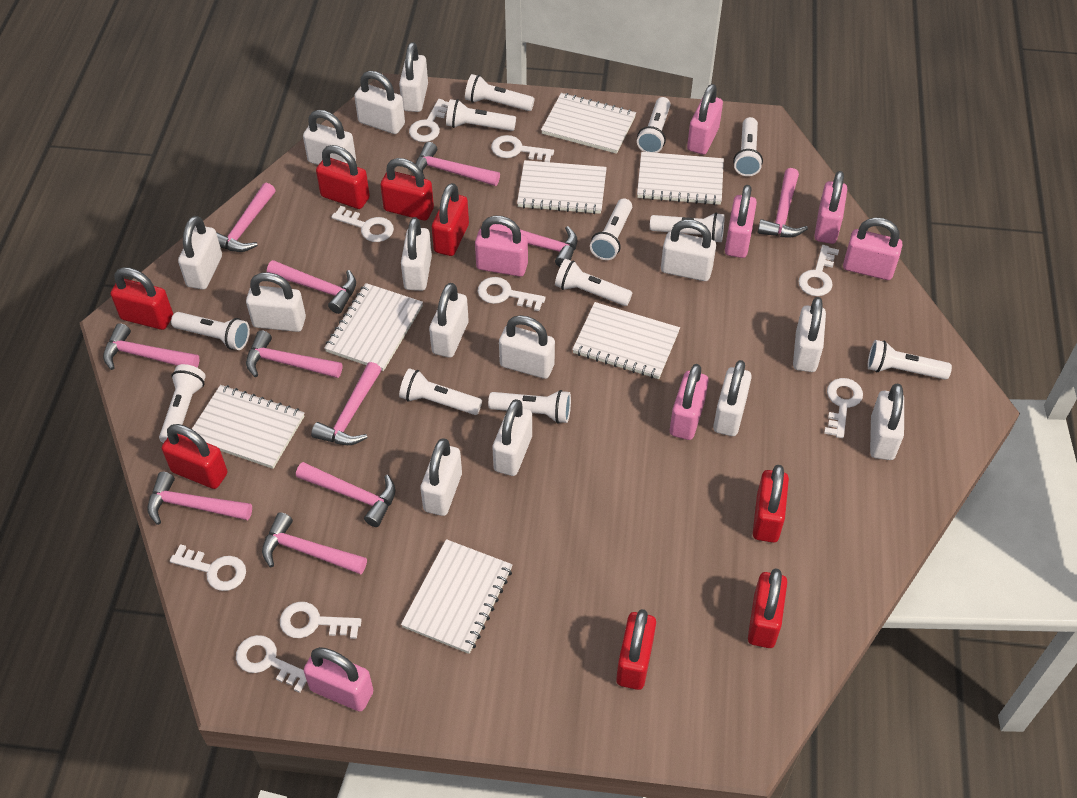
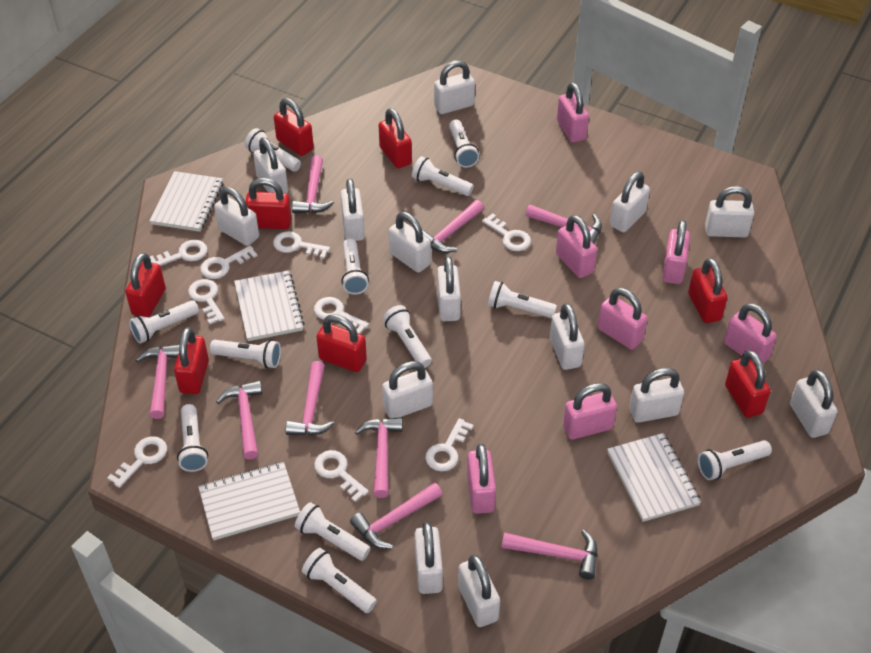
pink hammer: [103,323,200,370] [147,472,252,525] [216,183,276,252] [246,330,342,378] [262,512,367,574] [267,260,356,314] [296,462,395,527] [311,362,382,445] [416,142,500,186] [490,224,577,267] [758,168,808,237] = 11 -> [136,344,179,419] [216,380,262,460] [285,361,335,435] [292,155,334,213] [350,483,443,549] [355,417,403,498] [422,200,484,253] [502,530,598,580] [526,205,602,244] = 9
white notebook: [192,385,304,469] [324,283,423,371] [401,539,512,654] [517,160,607,214] [541,93,636,154] [572,302,680,379] [637,152,724,205] = 7 -> [149,171,223,232] [198,462,300,540] [234,270,305,341] [607,433,701,522] = 4

